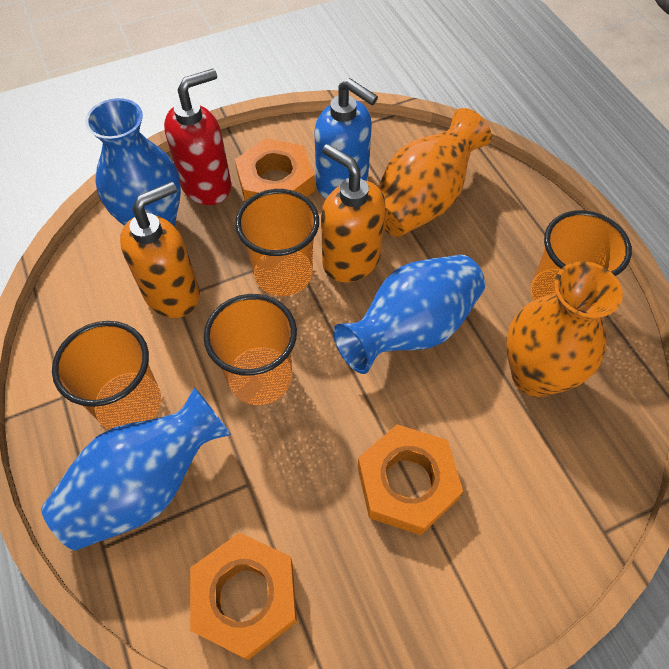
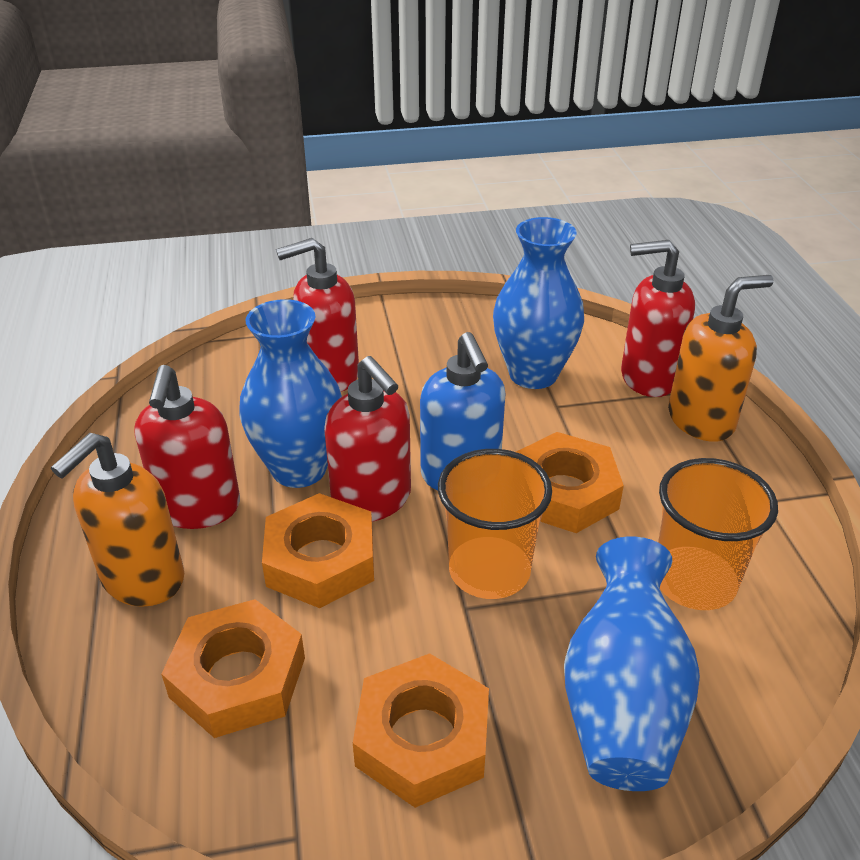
orange cup: [52,321,161,430] [203,294,297,405] [235,189,319,296] [531,210,632,300] = 4 -> [438,449,552,599] [658,458,778,610] = 2
orange nut: [190,533,297,660] [235,138,315,201] [358,424,463,535] = 3 -> [161,599,305,738] [262,493,374,608] [353,653,489,808] [516,432,624,533] = 4
orange vase: [378,108,492,237] [506,261,623,397] = 2 -> none = 0
red soap dispenser: [164,69,231,205] = 1 -> [135,365,240,529] [276,238,359,392] [324,356,411,522] [621,240,695,397] = 4

